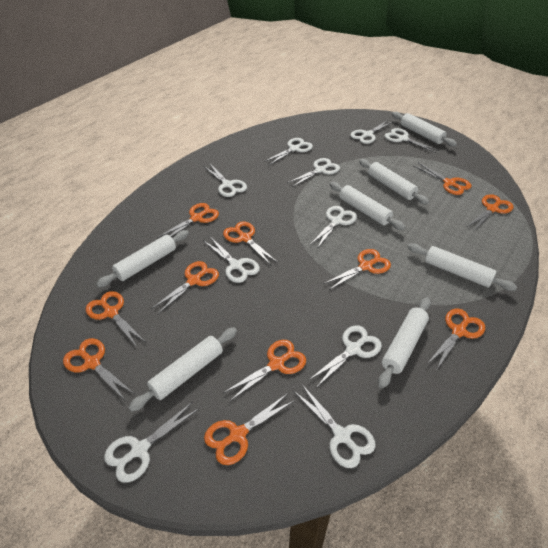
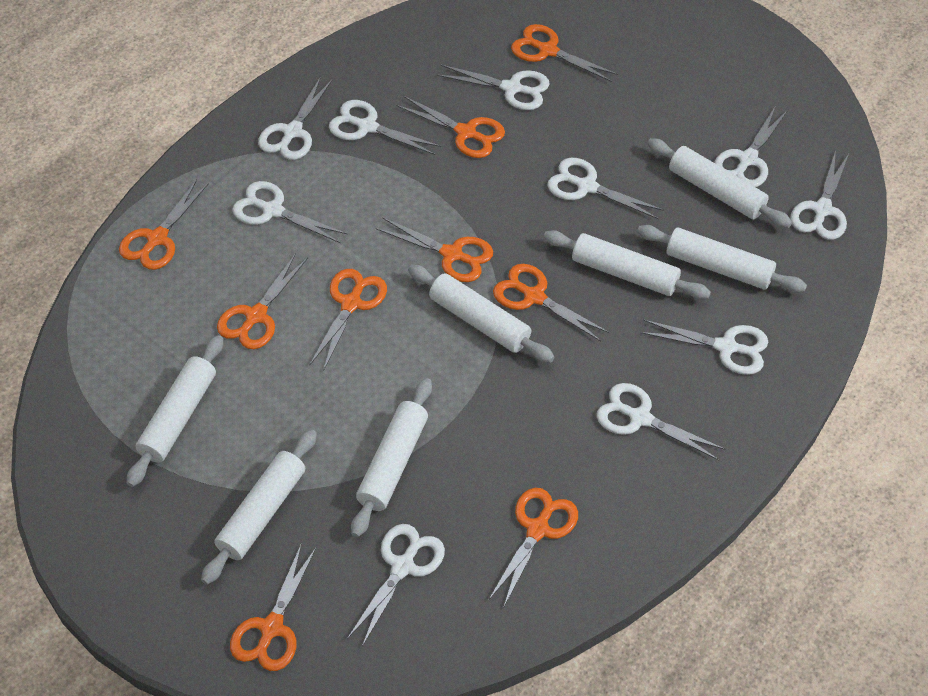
orange scissors: [63,338,134,400] [86,291,145,347] [151,261,219,314] [157,203,219,238] [204,393,295,465] [223,221,277,265] [223,340,306,402] [323,249,391,290] [413,162,472,195] [427,308,485,369] [467,194,513,231] = 11 -> [119,180,209,270] [217,253,308,349] [230,543,317,671] [309,269,387,371] [376,218,493,282] [396,96,505,158] [489,488,578,608] [493,264,609,341] [511,24,618,82] = 9

